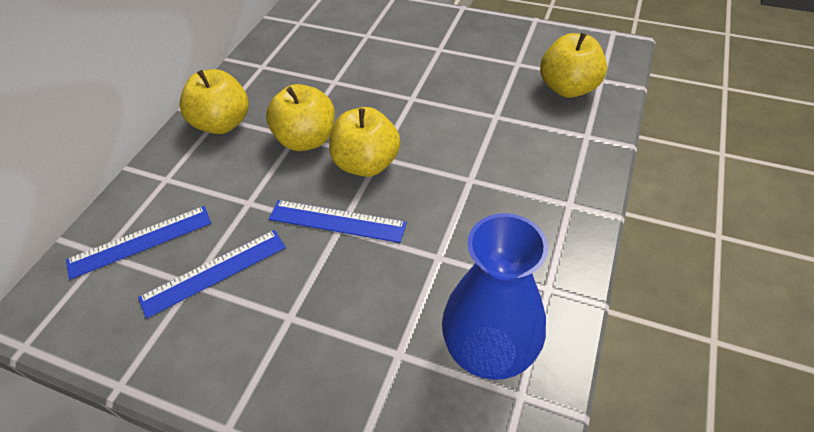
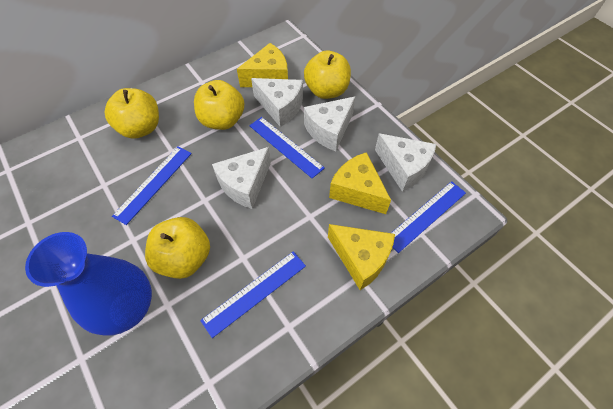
blue ruler: [66,206,211,280] [138,230,286,319] [269,200,407,243] = 3 -> [112,146,192,225] [200,251,306,338] [249,117,325,178] [391,181,466,253] = 4
white cheese: none = 0 -> [212,147,271,209] [251,78,303,127] [304,96,356,151] [375,133,436,192] = 4
yellow cheese: none = 0 -> [237,43,288,87] [328,224,395,290] [329,152,391,214] = 3

